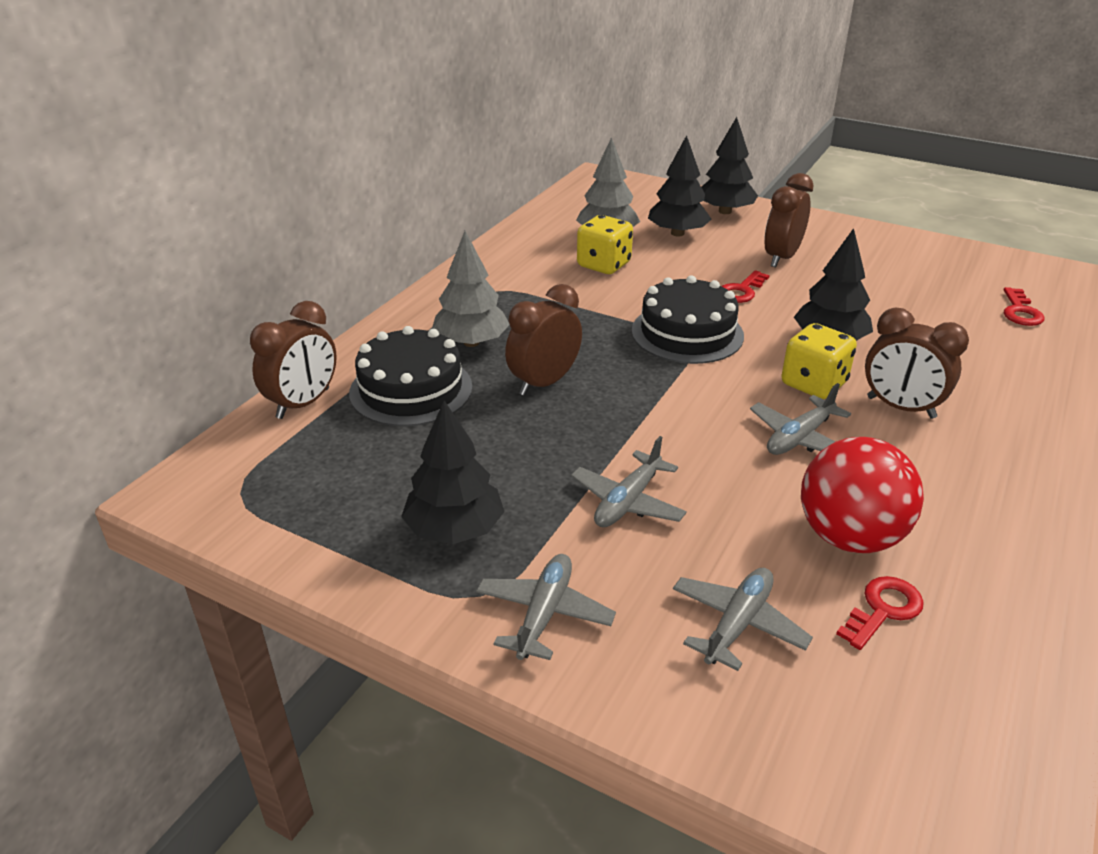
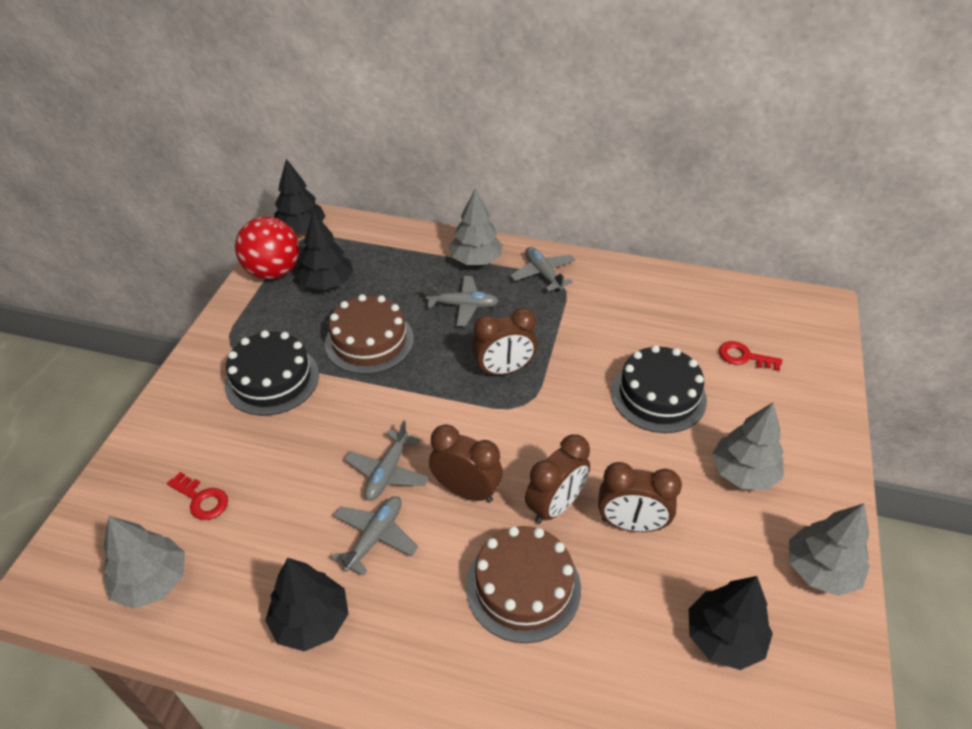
brown cake: none = 0 -> [325,294,414,374] [466,526,581,643] = 2
grey tree: [432,231,510,347] [576,137,640,227] = 2 -> [103,516,185,609] [449,189,503,265] [712,403,784,490] [789,503,870,596] = 4
red key: [722,270,770,303] [836,576,924,650] [1003,287,1045,326] = 3 -> [167,472,228,520] [719,341,782,371] = 2
yellow dice: [577,215,633,274] [781,323,857,399] = 2 -> none = 0

